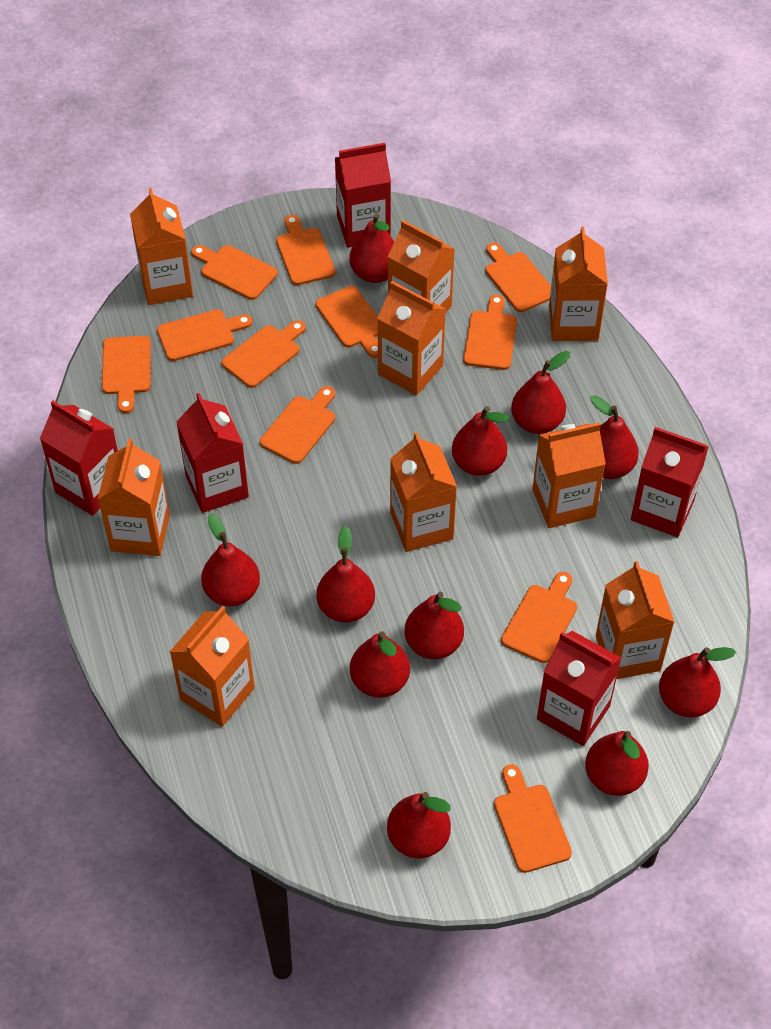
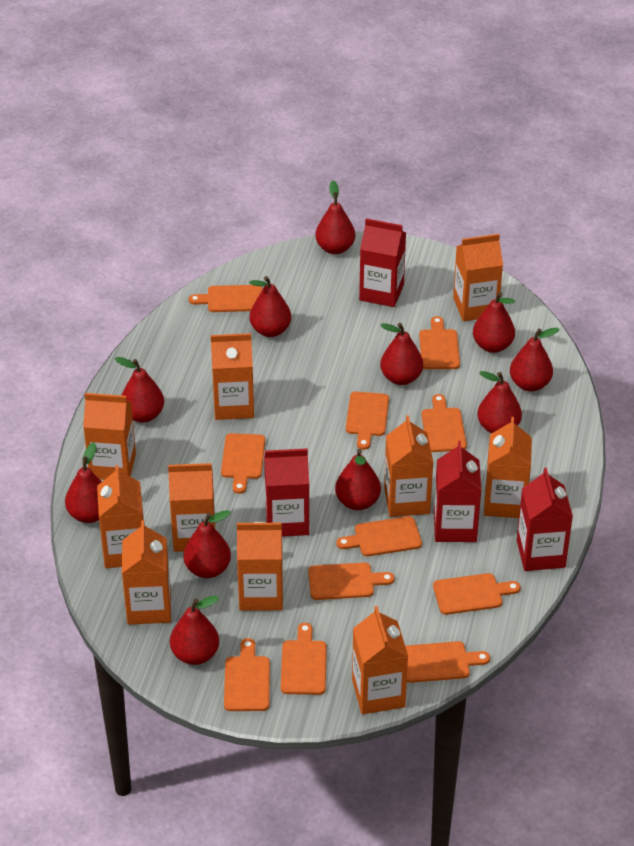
orange carton: [98,438,170,556] [130,188,193,305] [170,606,255,727] [377,281,446,395] [388,220,455,313] [390,432,457,552] [532,422,606,528] [549,227,608,341] [596,561,675,679] = 9 -> [83,393,136,480] [97,465,144,568] [122,520,171,625] [168,463,215,552] [211,333,254,420] [237,522,283,611] [352,606,408,714] [384,415,434,517] [453,234,503,321] [484,417,532,518] = 10
red carton: [40,401,118,516] [176,393,249,513] [335,143,391,248] [537,631,621,746] [631,427,709,537] = 5 -> [264,448,309,537] [359,218,406,307] [434,441,481,542] [517,468,573,571] = 4

